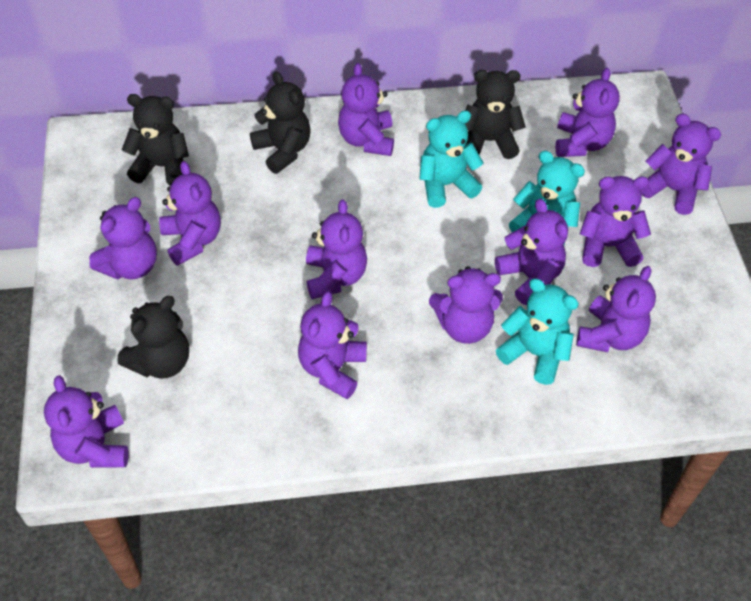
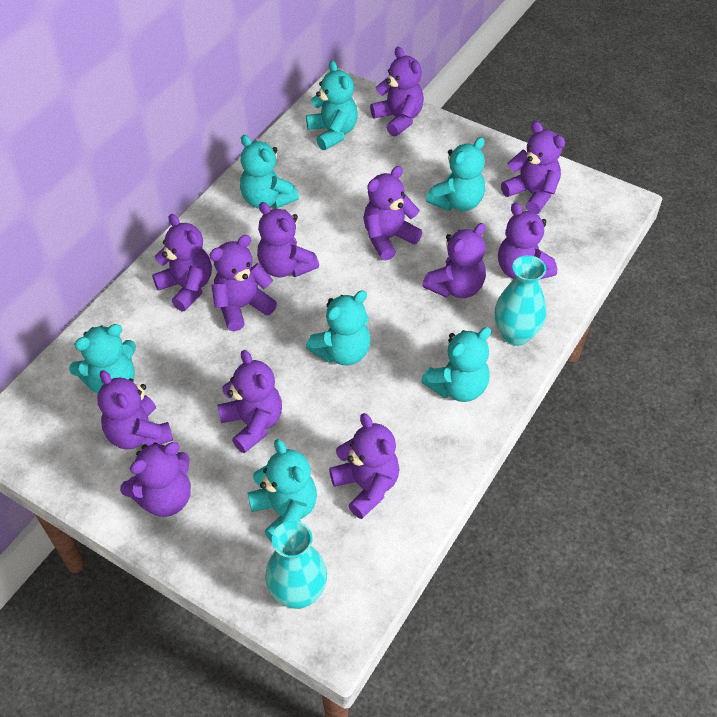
black teddy bear: [118,296,189,379] [122,94,189,186] [250,72,311,174] [465,70,526,159] = 4 -> none = 0
turquoise teddy bear: [419,110,484,208] [496,278,579,385] [509,150,585,245] = 3 -> [69,324,136,393] [240,135,299,209] [248,439,317,542] [306,60,358,150] [306,290,371,365] [421,327,491,402] [426,137,485,211] = 7
turquoise vase: none = 0 -> [265,521,327,609] [495,255,546,346] = 2

